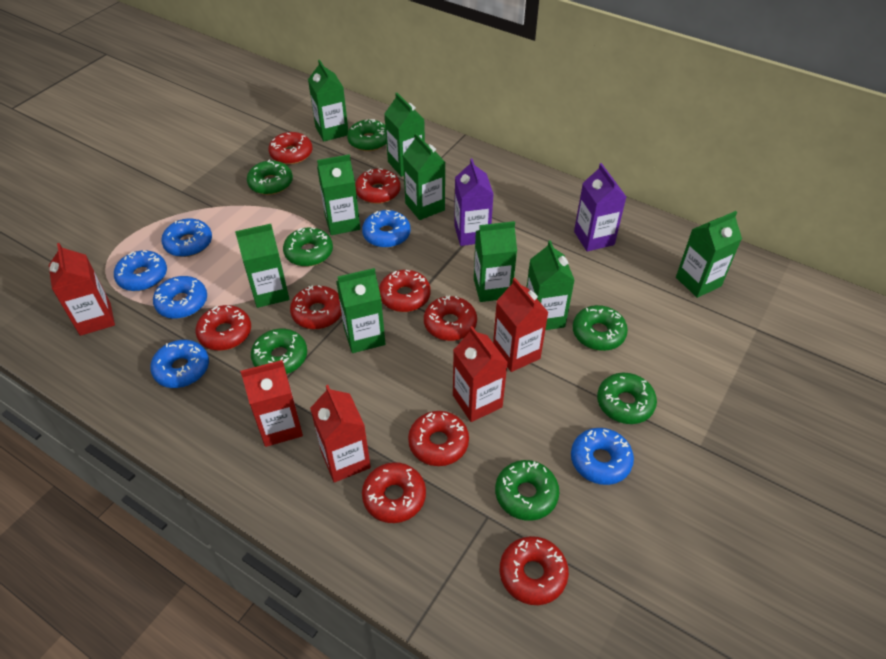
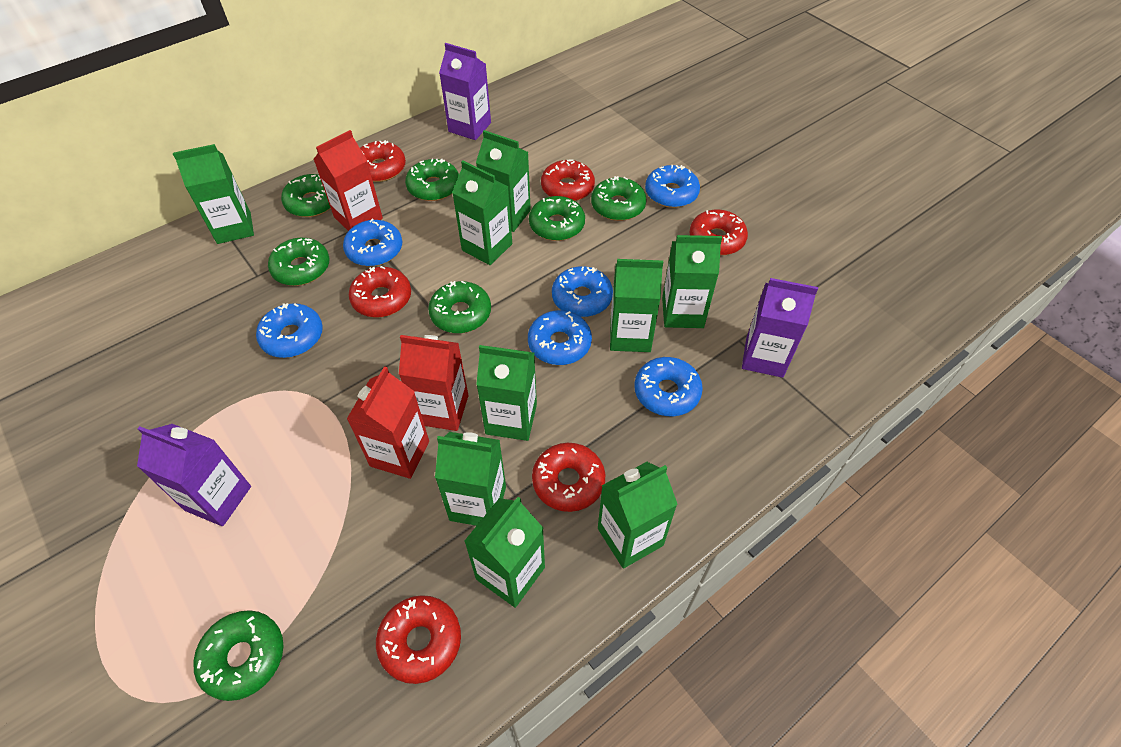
purple carton: [454,158,493,246] [574,163,626,252] = 2 -> [137,424,251,526] [439,43,491,140] [742,278,818,378] = 3
red carton: [49,243,115,336] [240,360,303,447] [310,385,371,482] [453,326,508,422] [493,278,549,372] = 5 -> [314,130,383,231] [347,366,429,479] [399,335,469,431] = 3
red donut: [195,305,251,351] [268,132,312,164] [290,285,342,329] [355,168,401,204] [362,462,426,523] [379,270,431,312] [408,411,469,466] [424,296,477,341] [500,536,569,605] = 9 -> [349,266,411,318] [360,140,406,182] [376,595,461,684] [532,443,605,512] [541,159,595,201] [689,210,748,255] = 6

